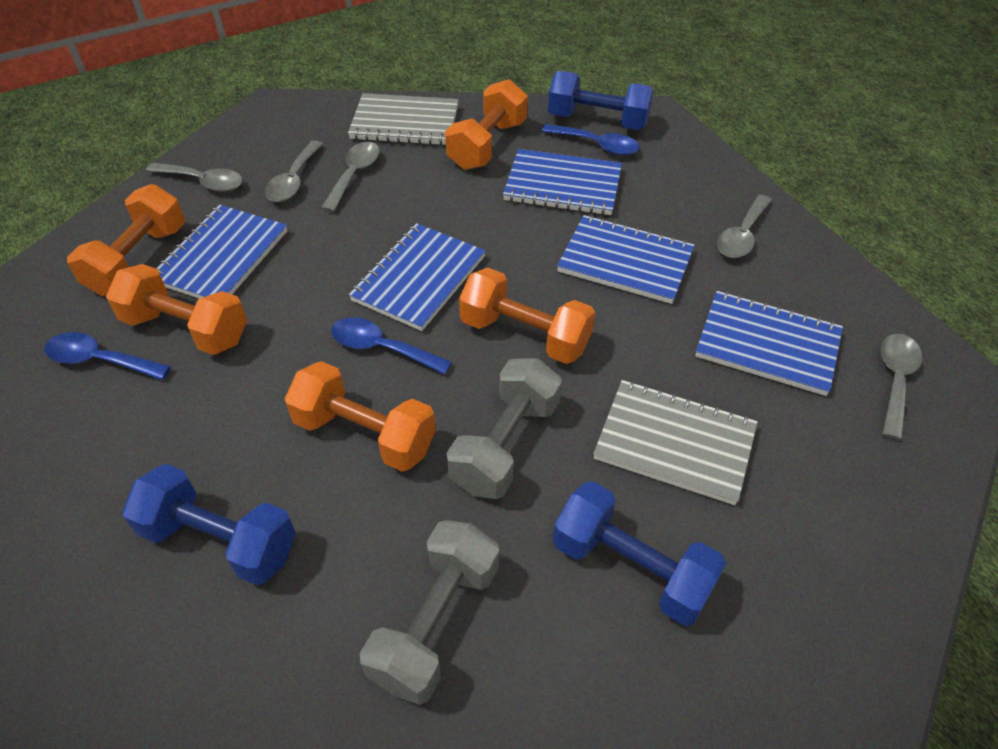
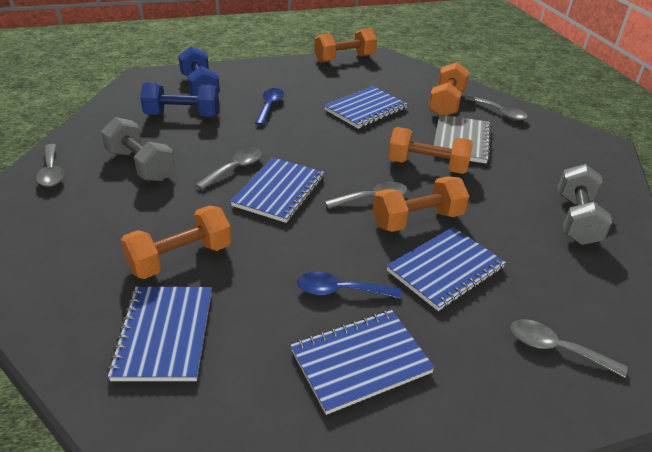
blue dumbbell: [122,464,296,586] [548,71,653,130] [553,481,726,626] = 3 -> [140,83,219,117] [178,46,220,96] = 2
blue spoon: [45,332,171,380] [331,317,452,375] [542,124,640,155] = 3 -> [255,88,284,126] [297,272,401,299] = 2
grey notebook: [348,93,459,145] [593,380,758,505] = 2 -> [434,114,491,164] = 1

